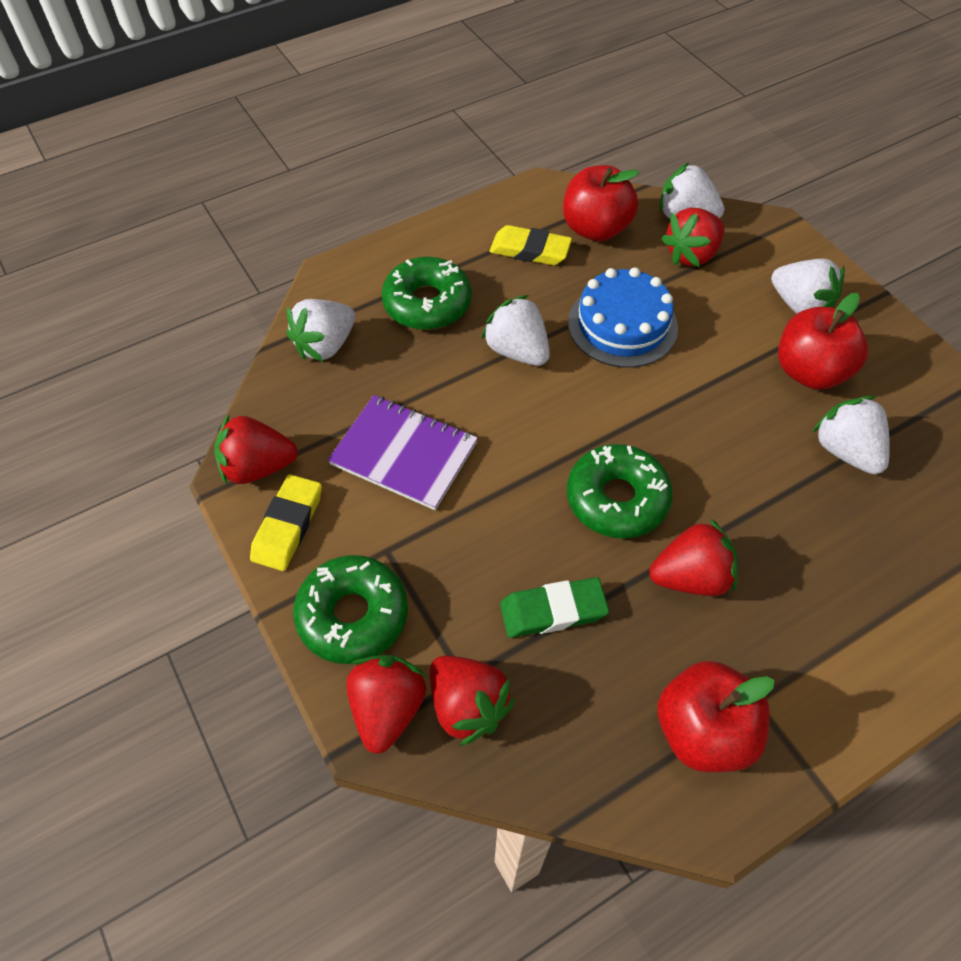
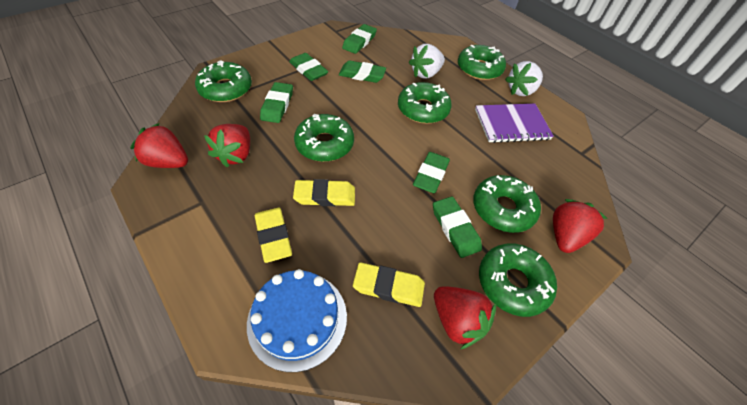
green donut: [293,555,408,664] [381,257,472,330] [567,444,673,539] = 3 -> [195,60,252,102] [294,114,354,162] [398,82,452,124] [458,45,506,80] [473,175,541,233] [479,243,557,317] = 6
green eraser: [500,577,609,638] = 1 -> [260,82,293,123] [289,53,328,81] [339,60,386,83] [342,24,377,54] [413,152,450,193] [433,196,482,258] = 6
red apple: [563,165,639,241] [658,661,774,772] [778,293,868,390] = 3 -> none = 0
red strawberry: [214,414,298,484] [346,655,426,754] [430,656,515,746] [649,519,738,596] [661,208,725,267] = 5 -> [130,123,188,168] [204,124,250,167] [434,286,496,349] [553,199,608,253] = 4
white strawberry: [286,299,355,362] [481,295,550,366] [659,162,724,218] [771,259,845,314] [812,396,890,474] = 5 -> [409,44,445,79] [505,61,543,96] = 2
yellow eraser: [250,474,322,571] [490,225,572,265] = 2 -> [255,208,292,263] [293,179,355,206] [353,262,425,307] = 3

